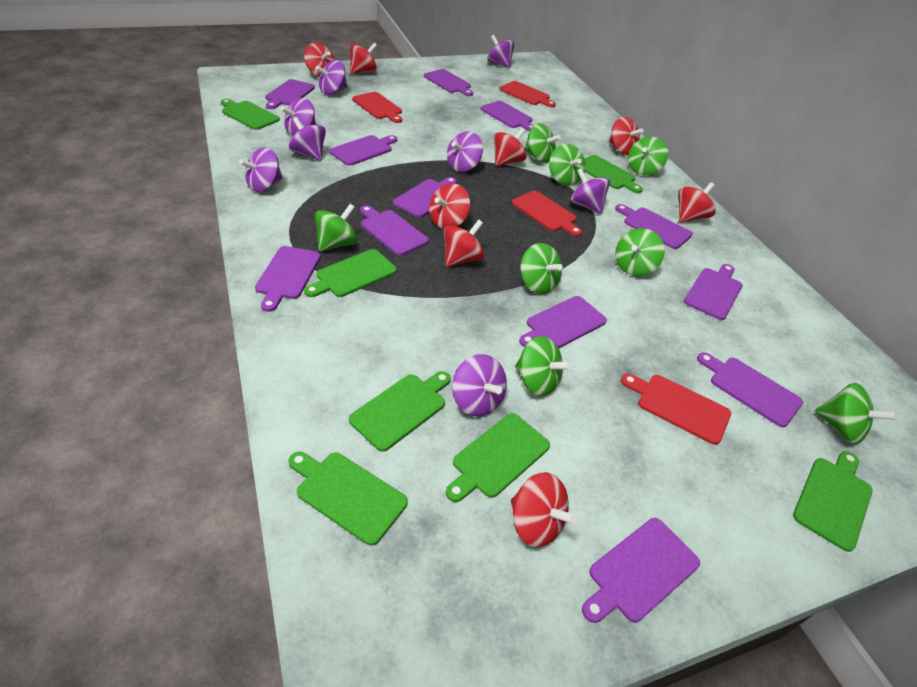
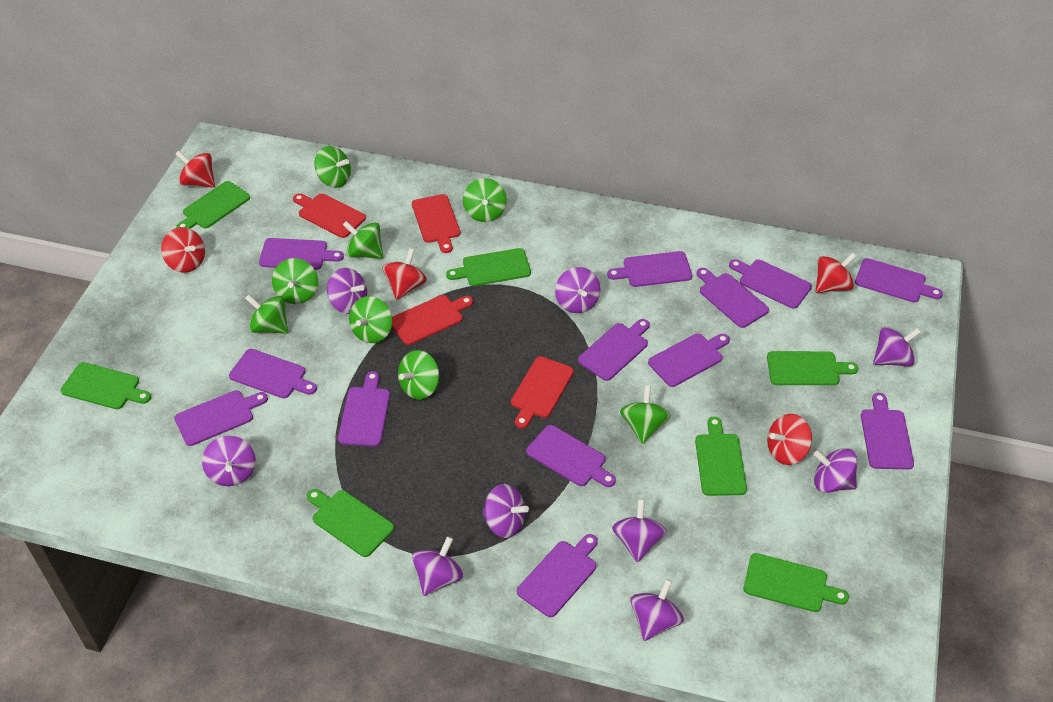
purple cutting board: [255,246,321,312] [265,79,315,109] [330,135,397,166] [360,205,429,256] [393,177,457,218] [424,69,473,96] [481,101,534,131] [519,296,607,348] [582,518,700,623] [615,204,693,249] [684,264,743,320] [697,352,803,427] = 12 -> [174,390,268,446] [229,349,317,398] [259,238,344,270] [338,371,390,446] [517,534,598,617] [526,425,616,487] [578,319,650,381] [607,251,692,287] [648,333,730,387] [696,268,769,328] [729,259,812,309] [855,258,943,302] [861,393,914,470] = 13
purple spinning top: [239,148,283,192] [281,98,316,136] [289,117,326,161] [315,60,347,95] [447,131,483,172] [452,354,507,417] [487,35,515,68] [570,168,610,214] = 8 -> [202,436,256,486] [327,268,367,314] [412,536,463,596] [482,484,529,538] [555,267,600,313] [612,499,667,562] [630,579,684,641] [813,448,857,493] [873,327,921,367] = 9
red spinning top: [304,43,335,77] [350,43,377,74] [429,183,470,229] [444,219,484,267] [494,128,527,166] [511,472,576,547] [609,117,644,155] [678,182,716,222] = 8 -> [161,227,205,273] [176,151,215,188] [383,248,427,300] [767,414,812,465] [816,253,856,293] = 5

